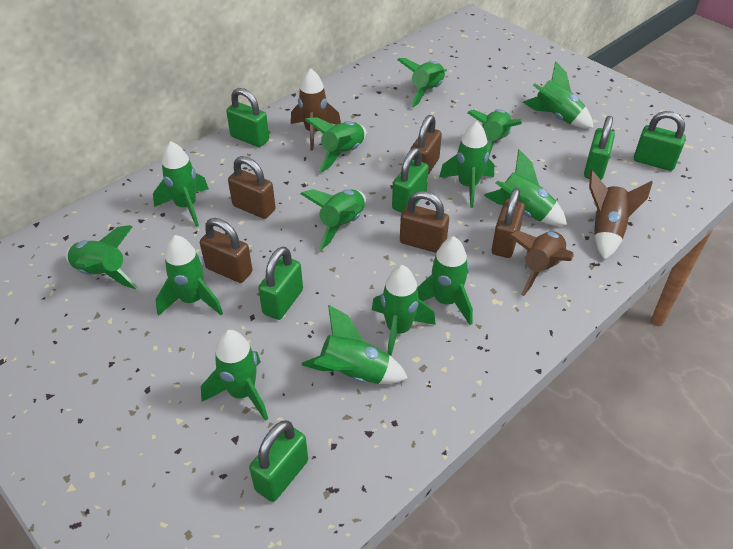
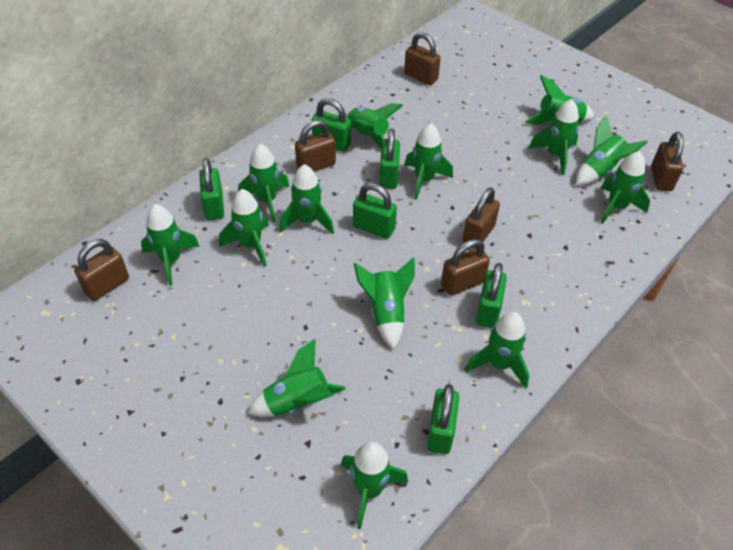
brown padlock: [200,218,252,283] [228,156,276,219] [400,191,449,253] [410,115,442,175] [492,188,525,258] = 5 -> [74,239,129,301] [295,120,336,171] [404,32,441,85] [441,239,490,296] [462,187,500,249] [651,132,684,191] = 6
brown rocket: [291,68,341,150] [509,231,574,296] [589,170,653,260] = 3 -> none = 0

